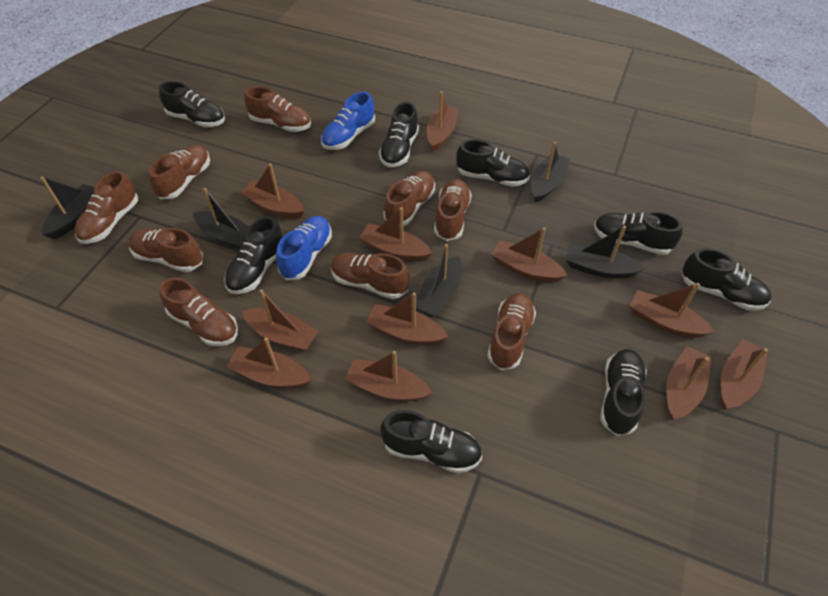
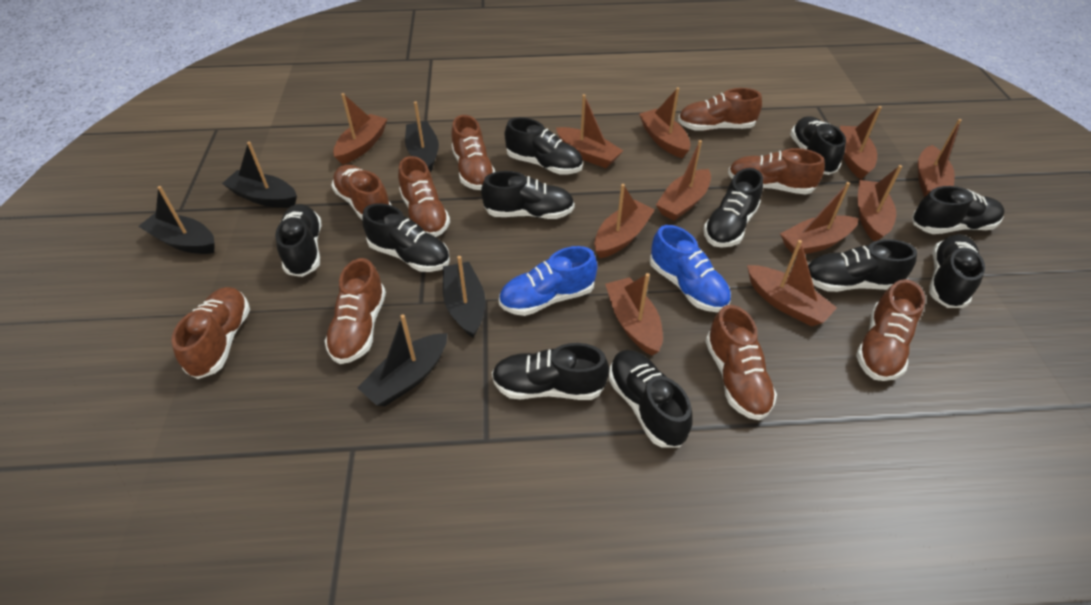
black shoe: [159,81,225,127] [224,216,282,294] [379,102,419,167] [381,410,482,473] [456,139,530,187] [594,211,682,255] [600,349,647,436] [681,248,771,310] = 8 -> [275,204,321,277] [362,203,450,272] [481,171,575,219] [492,343,609,400] [505,117,583,174] [609,350,693,448] [703,168,763,248] [790,116,846,175] [808,239,917,292] [912,186,1005,234] [929,234,985,308] = 11

